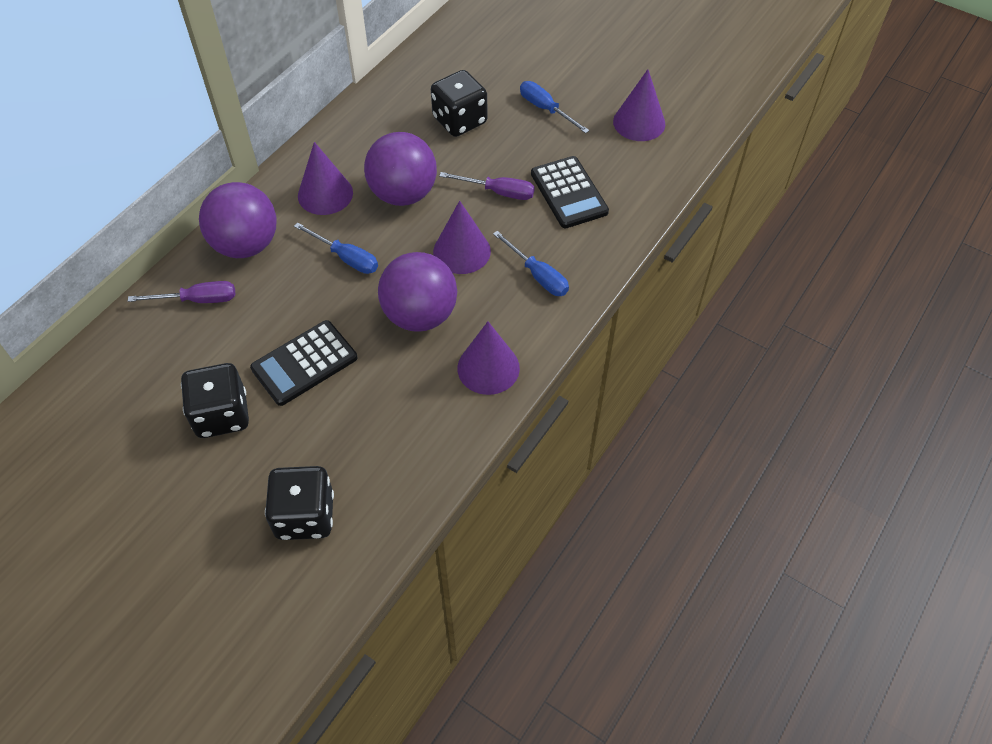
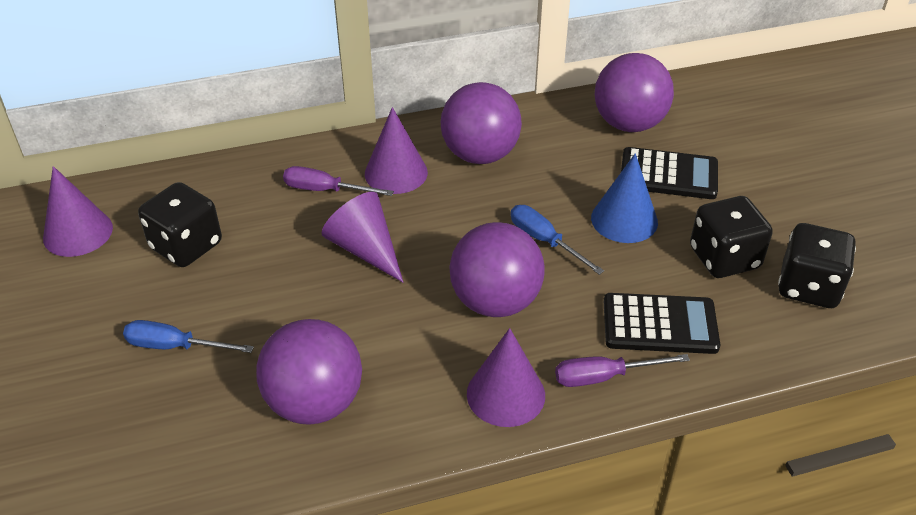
blue cone: none = 0 -> [591,153,658,243] = 1
blue screwdriver: [294,222,378,274] [493,231,569,296] [520,81,589,133] = 3 -> [123,320,254,353] [511,205,604,275] = 2
purple ball: [199,182,276,258] [364,132,437,206] [378,252,457,332] = 3 -> [256,319,362,425] [441,82,522,164] [449,222,545,317] [595,53,674,132] = 4

